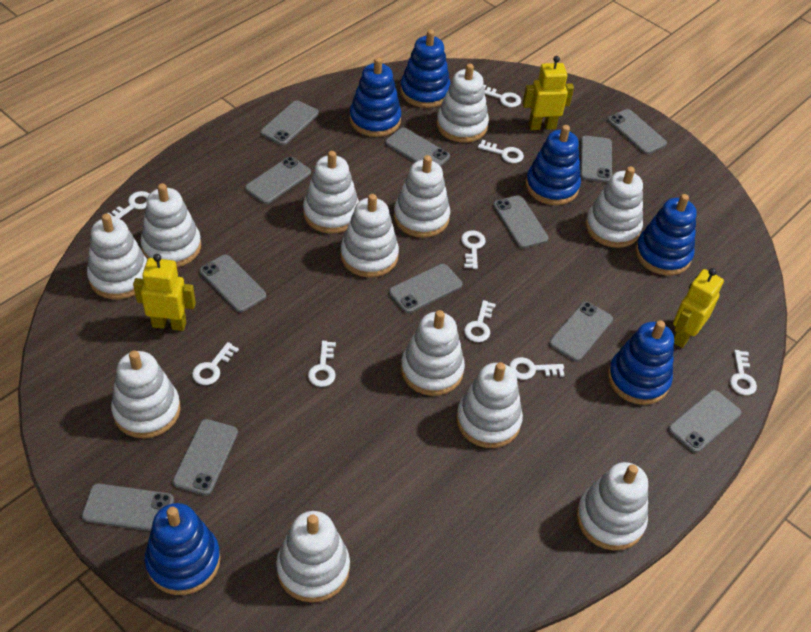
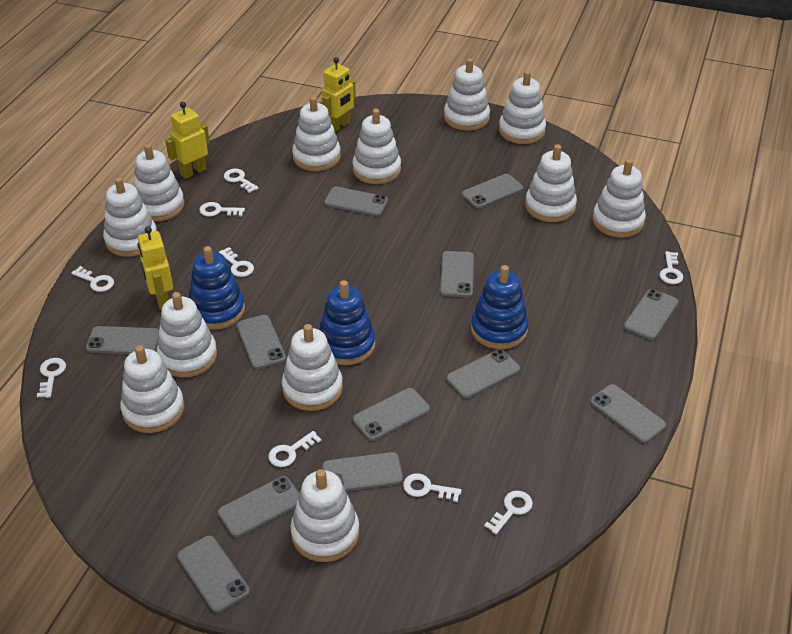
blue stacking toy: [145,503,221,595] [349,57,402,137] [400,30,451,108] [526,125,581,205] [608,320,674,405] [635,194,697,275] = 6 -> [189,246,245,329] [319,280,376,365] [471,265,529,349] = 3

